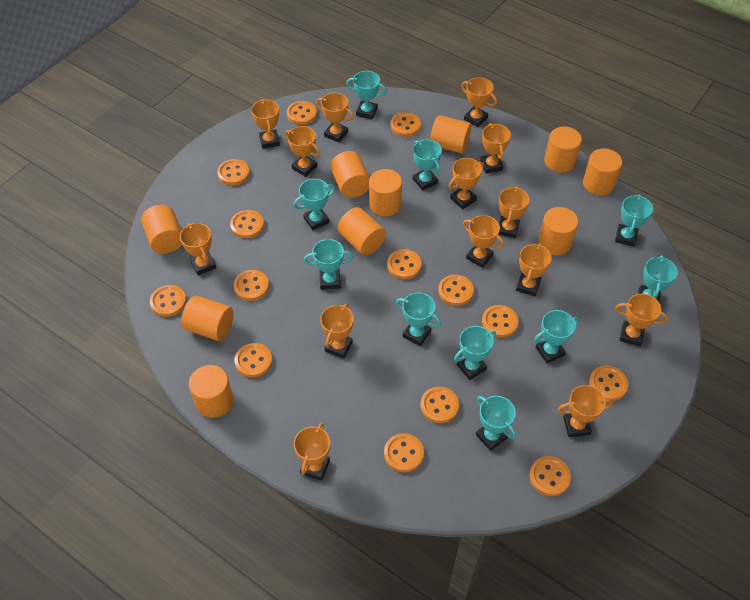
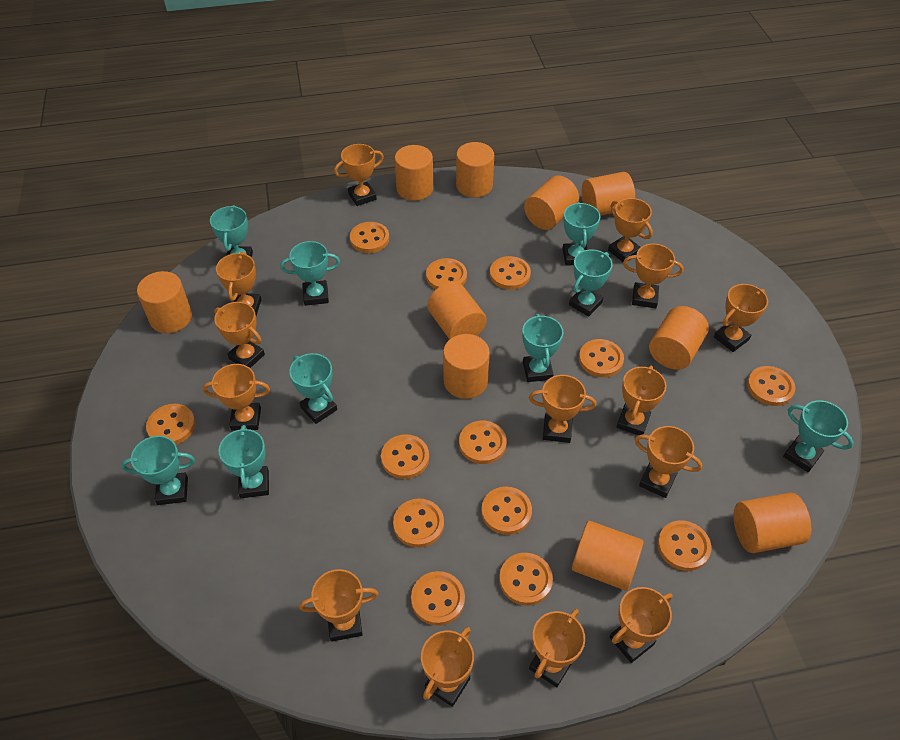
orange button: [150,285,186,317] [217,159,250,185] [230,210,264,238] [234,270,269,301] [235,343,272,378] [287,101,317,125] [384,433,424,472] [387,249,422,280] [391,112,421,137] [420,387,459,423] [438,274,474,306] [482,305,519,338] [529,456,571,496] [589,366,628,401] = 14 -> [146,404,195,445] [350,222,389,253] [381,434,429,479] [393,499,444,548] [411,571,465,626] [426,258,467,289] [459,421,507,464] [481,487,532,535] [490,256,531,290] [499,553,553,606] [579,339,624,377] [658,520,712,571] [747,366,795,406] = 13
turquoise trophy: [293,179,335,230] [304,239,353,290] [346,71,387,119] [396,293,441,346] [413,140,442,191] [454,326,496,380] [476,396,516,451] [534,310,579,364] [615,194,653,247] [638,255,678,303] = 10 -> [121,436,195,505] [210,205,253,258] [218,425,269,498] [280,241,340,306] [289,353,337,424] [522,314,563,382] [562,202,601,266] [569,249,612,317] [783,400,854,472] = 9

